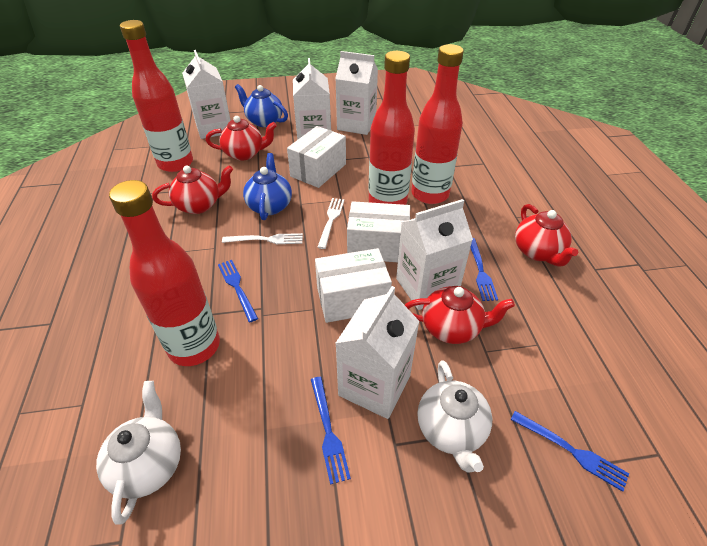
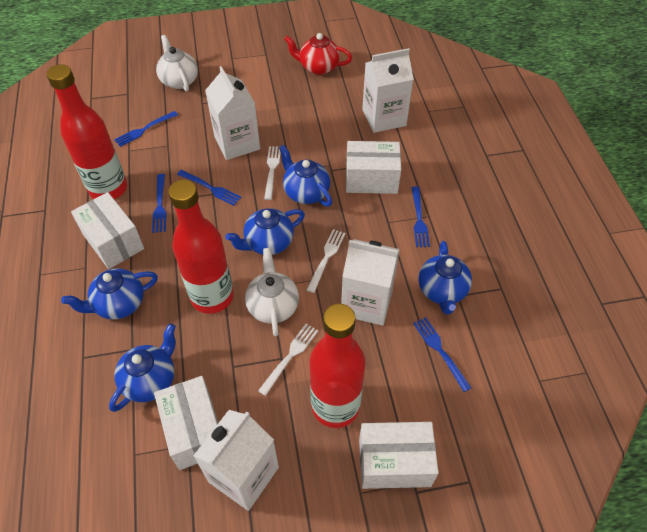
blue fork: [218,260,258,322] [311,377,351,485] [470,238,498,301] [510,411,629,492] = 4 -> [114,111,178,147] [152,174,166,233] [177,170,241,206] [412,187,430,247] [413,317,471,392] = 5
blue teapot: [235,84,288,127] [243,153,292,220] = 2 -> [61,268,158,320] [109,324,176,412] [225,208,305,255] [279,145,332,207] [418,241,472,315] = 5
red bottle: [109,180,220,366] [120,20,193,172] [369,51,415,205] [411,44,464,204] = 4 -> [47,64,127,199] [168,180,234,314] [310,304,365,428] = 3
red teapot: [152,165,233,214] [206,116,277,161] [405,286,515,344] [515,204,578,267] = 4 -> [284,33,352,75] = 1
white box: [287,126,346,188] [315,248,392,323] [347,201,410,262] = 3 -> [71,192,144,269] [154,376,218,470] [346,141,401,194] [359,422,439,489] = 4
white carton: [182,50,231,139] [293,58,331,140] [335,51,378,135] [335,286,420,419] [396,199,473,310] = 5 -> [193,410,279,511] [205,66,260,160] [341,239,400,326] [362,48,414,133] = 4
white fork: [222,233,303,244] [318,198,344,249] = 2 -> [258,323,318,396] [264,146,281,200] [307,229,345,293] = 3

